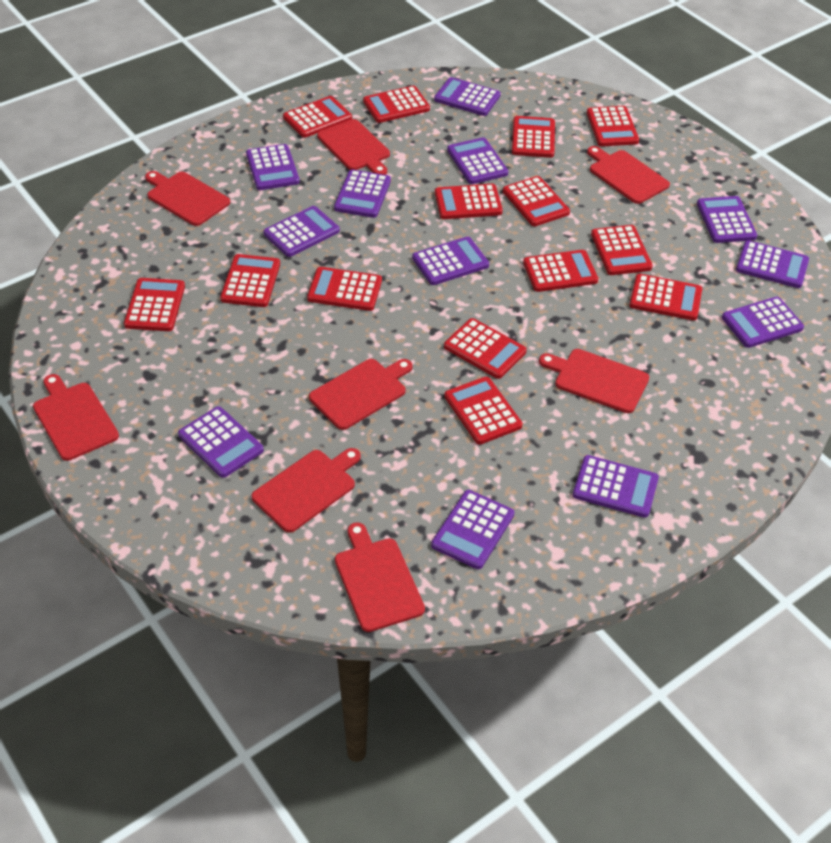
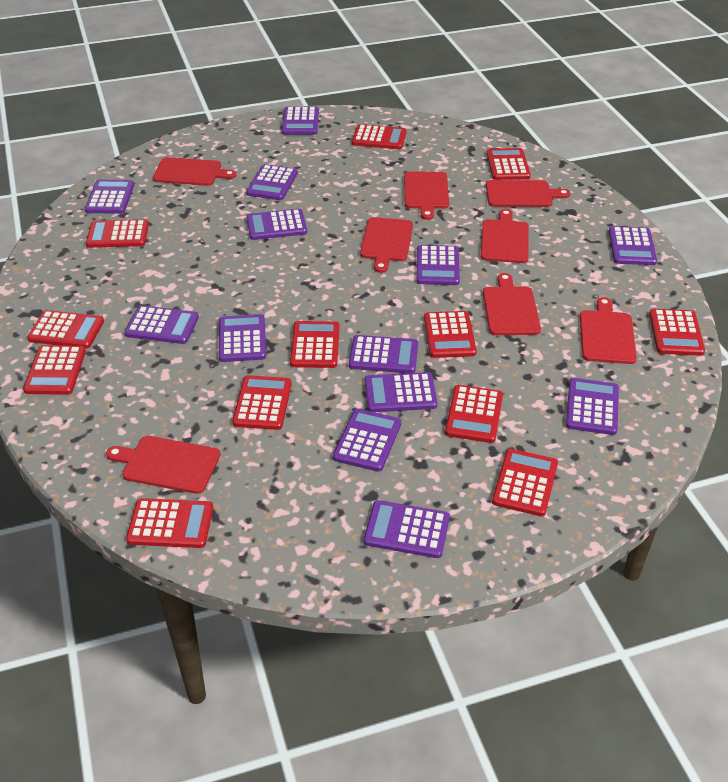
purple calculator: [178,406,264,478] [246,144,300,190] [263,206,340,257] [334,170,391,218] [412,237,489,285] [431,490,515,569] [434,77,501,116] [447,137,508,184] [573,455,659,518] [697,196,757,243] [722,297,804,348] [736,240,809,288] = 12 -> [85,179,134,214] [125,305,199,344] [219,314,266,362] [246,164,298,200] [246,209,307,240] [282,107,319,135] [333,409,401,472] [349,335,418,373] [364,500,450,558] [365,372,437,412] [416,245,460,285] [566,378,619,435] [609,226,657,265] = 13
red calculator: [124,278,185,331] [220,254,280,307] [283,96,352,138] [307,267,382,311] [363,86,430,123] [435,184,503,219] [444,318,527,379] [444,377,522,444] [503,176,570,226] [512,116,555,158] [523,250,598,292] [587,106,639,146] [591,225,653,275] [630,274,702,320] = 14 -> [23,345,86,395] [28,310,104,349] [86,219,149,248] [126,498,213,548] [232,375,292,430] [290,321,339,368] [352,124,406,149] [424,311,477,358] [445,385,503,443] [487,148,531,180] [492,449,558,516] [649,309,705,356] = 12

